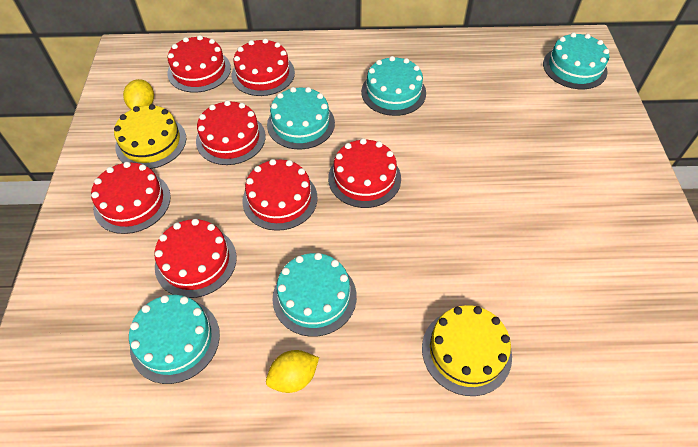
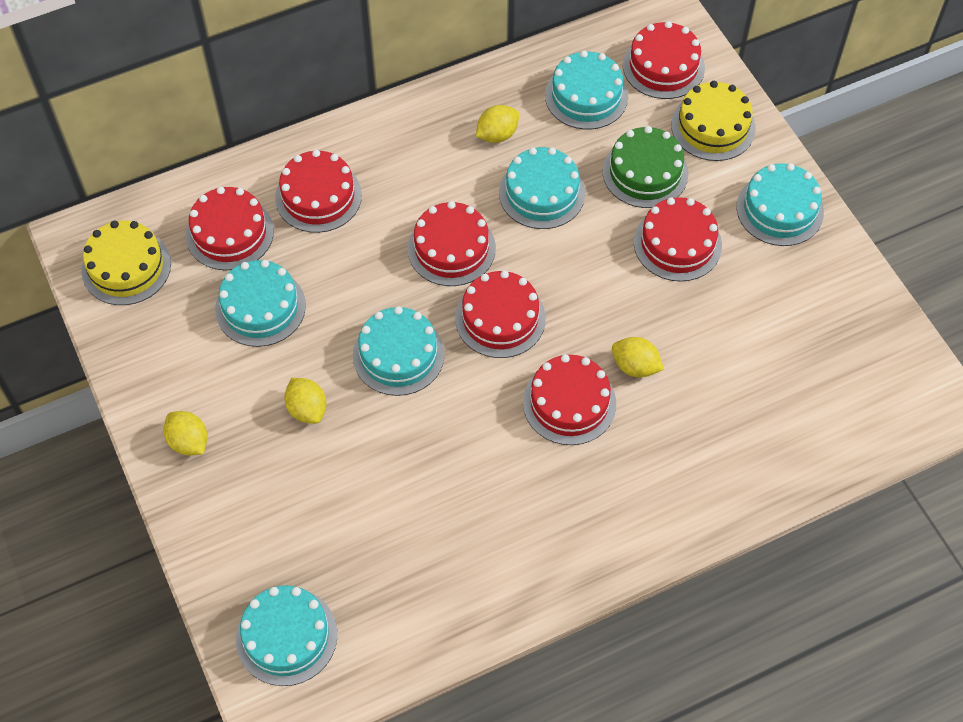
green cake: none = 0 -> [603,126,688,208] = 1
turquoise cake: [129,295,220,384] [267,87,335,149] [272,253,357,337] [361,56,426,116] [543,32,609,89] = 5 -> [215,260,306,347] [236,585,337,686] [353,306,445,396] [499,147,585,229] [545,50,628,130] [736,163,824,246] = 6
yellow lemon: [123,79,154,110] [266,350,319,393] = 2 -> [164,411,208,455] [284,378,326,424] [476,105,519,143] [612,337,664,377] = 4

